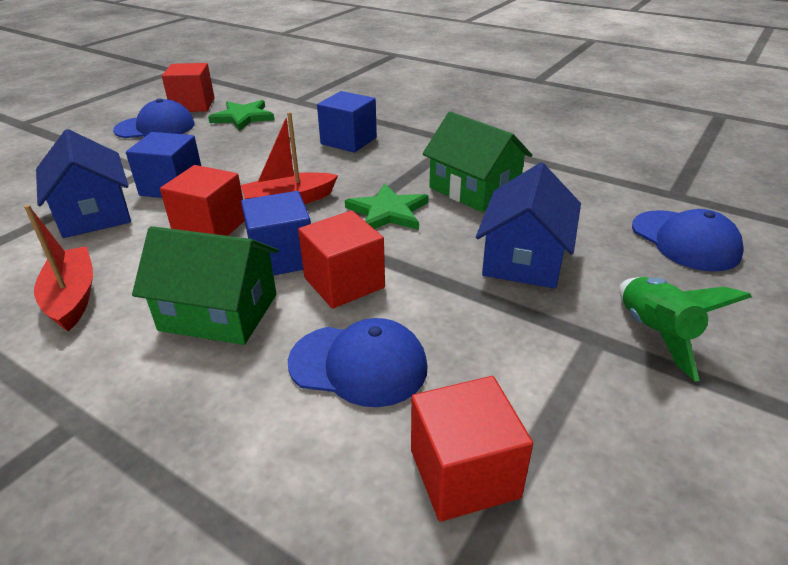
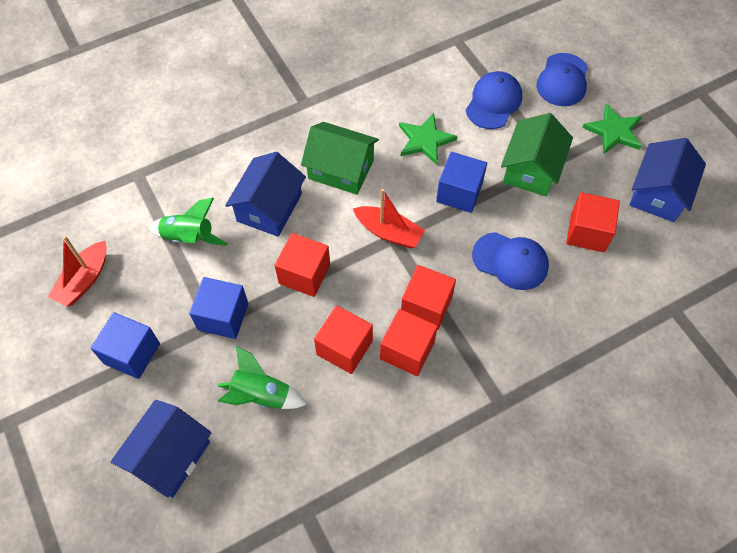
blue house: [36,129,131,238] [476,162,581,289] = 2 -> [111,400,211,498] [225,152,306,237] [629,138,706,222] = 3
green rocket: [619,277,752,382] = 1 -> [149,198,228,246] [218,346,307,409] = 2
red cube: [160,165,245,236] [162,63,215,112] [298,211,385,309] [411,376,533,522] = 4 -> [274,233,330,297] [314,305,373,374] [380,309,438,376] [401,265,456,330] [566,192,620,252] = 5

